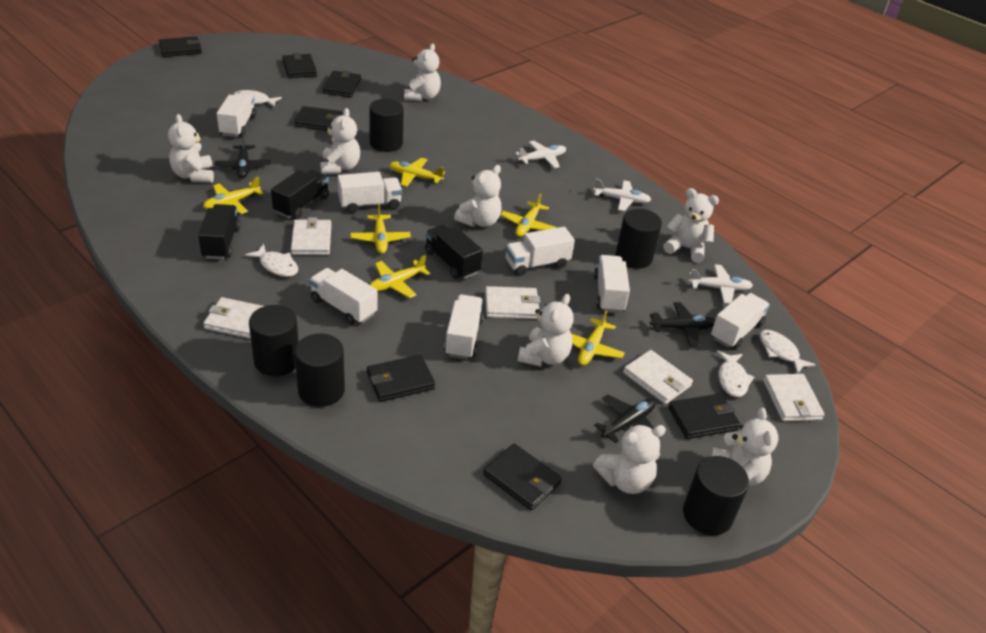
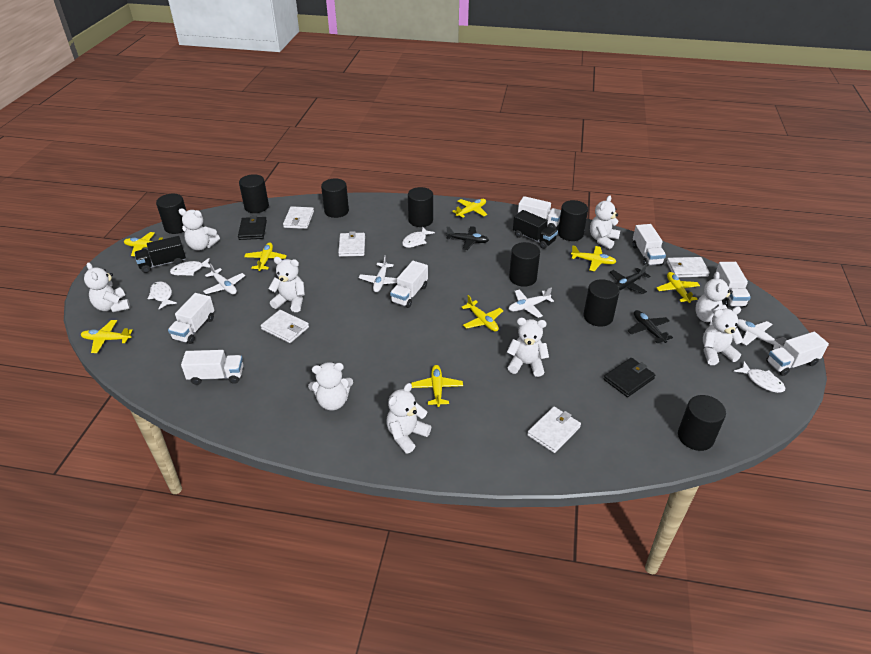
black cylinder: [249,305,299,376] [295,334,345,407] [369,99,404,152] [616,209,662,269] [683,456,749,535] = 5 -> [156,194,186,234] [239,174,269,213] [321,178,349,218] [408,187,433,227] [509,242,540,287] [558,200,588,241] [583,279,620,327] [678,395,726,451] = 8
black truck: [198,204,241,260] [271,170,329,219] [425,225,483,279] = 3 -> [135,236,186,273] [513,210,558,249] = 2
black wallet: [159,36,202,57] [282,53,317,78] [294,106,343,131] [322,70,361,97] [367,355,435,402] [483,444,562,510] [669,393,741,439] = 7 -> [238,216,267,240] [604,358,655,397] = 2
white plane: [515,141,566,168] [594,179,651,211] [688,264,753,304] = 3 -> [203,263,245,295] [359,255,397,292] [509,288,554,318] [737,319,786,349] = 4
white teddy bear: [168,114,214,183] [320,108,360,174] [404,43,441,101] [454,165,502,227] [518,294,574,367] [593,425,666,494] [663,188,719,263] [710,408,778,486] = 8 -> [84,262,130,312] [179,208,220,251] [268,257,305,312] [308,362,353,410] [386,383,431,453] [507,318,549,377] [590,196,620,249] [695,272,733,326] [703,307,744,365] = 9
yellow plane: [203,176,264,214] [350,204,411,254] [369,255,430,298] [389,158,445,187] [500,193,556,237] [571,310,625,365] = 6 -> [81,320,133,353] [124,232,163,256] [244,243,287,271] [411,365,463,407] [452,199,487,218] [461,295,503,331] [571,246,617,271] [656,272,700,303] = 8

